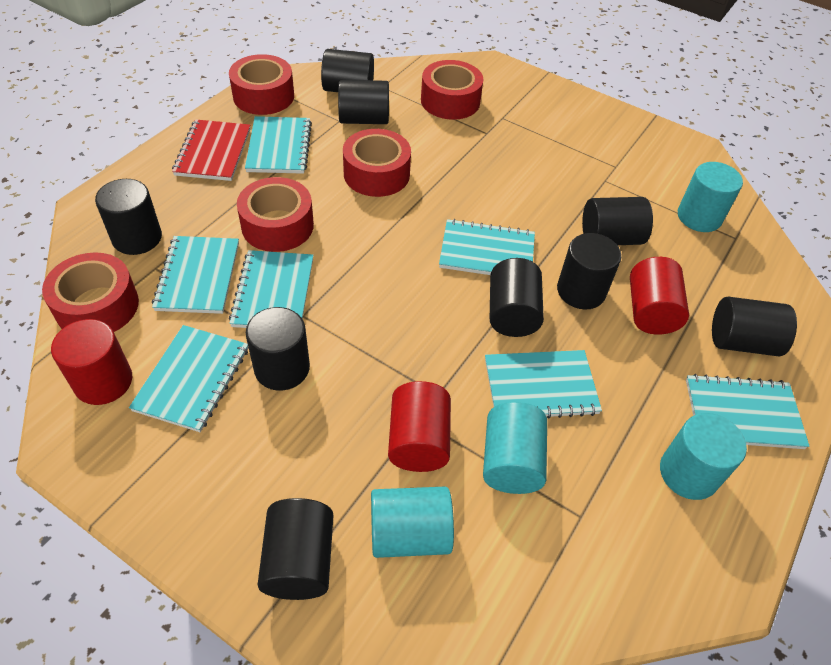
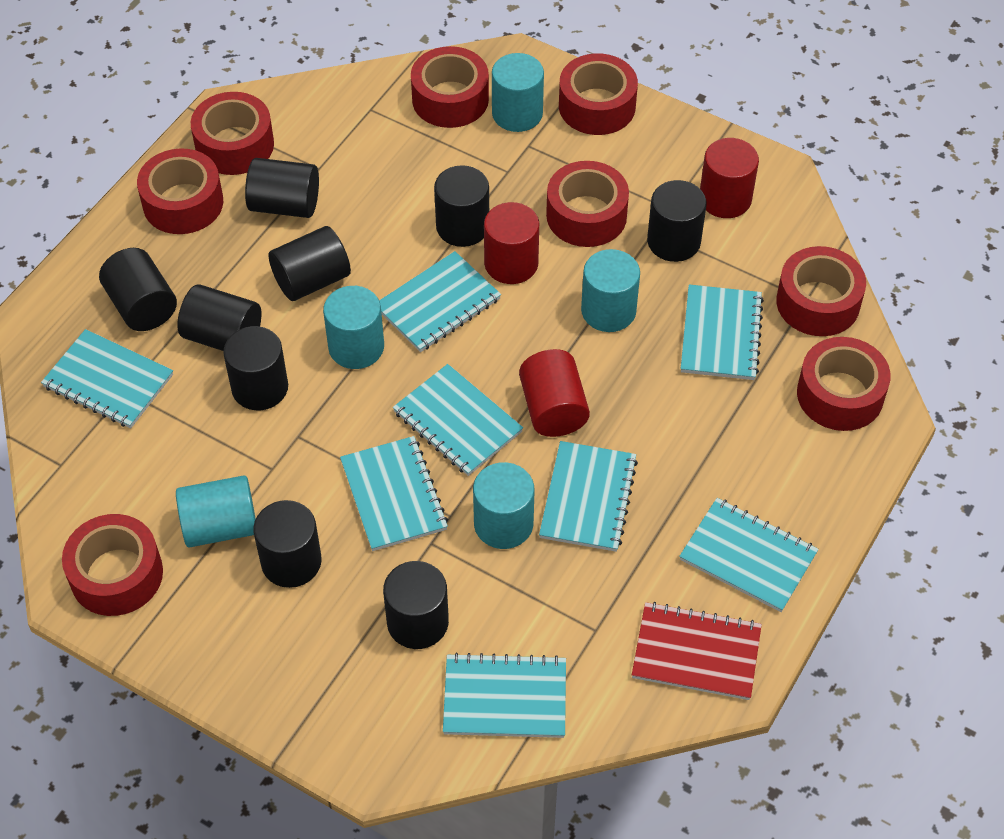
red tape: [42,253,139,332] [229,54,294,115] [237,177,314,252] [343,129,411,197] [421,60,483,120] = 5 -> [62,514,163,616] [137,149,223,234] [191,92,274,175] [411,46,489,128] [546,161,629,247] [559,53,638,135] [776,246,866,336] [797,337,891,431] = 8
turquoise cylinder: [371,487,454,558] [483,402,547,494] [660,413,747,500] [678,162,743,232] = 4 -> [176,475,256,548] [323,286,384,369] [473,462,534,549] [492,53,544,132] [581,249,640,332] = 5
turquoise notebook: [129,325,248,432] [152,236,239,314] [229,250,313,328] [245,116,312,174] [439,219,535,275] [485,350,602,418] [686,374,810,449] = 7 -> [41,329,173,428] [340,436,448,551] [379,251,501,352] [393,364,523,476] [443,653,566,738] [539,441,638,552] [679,498,819,612] [681,284,764,380] = 8

